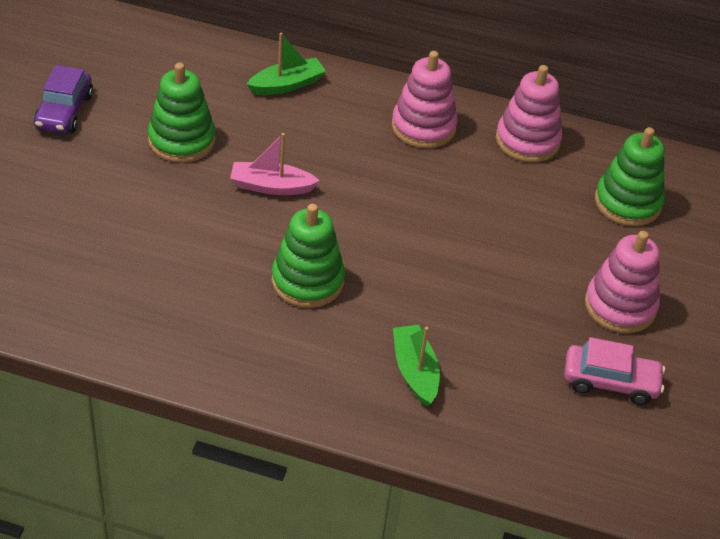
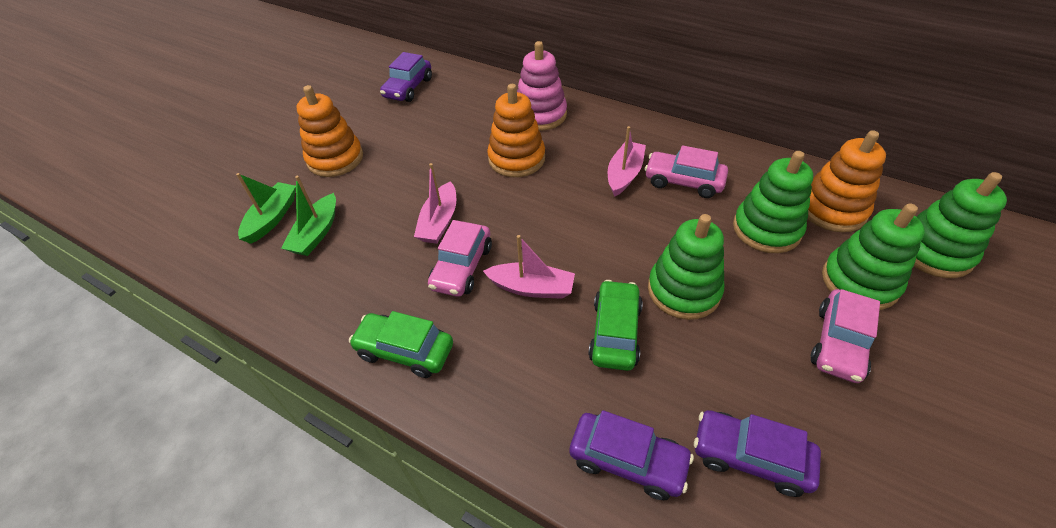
green car: none = 0 -> [349,311,453,378] [588,280,643,371] = 2
green stacking toy: [148,63,216,163] [272,204,345,308] [595,127,665,226] = 3 -> [648,214,724,320] [733,151,813,253] [822,204,925,310] [914,172,1007,278] = 4
orange stacking toy: none = 0 -> [297,85,363,177] [487,84,545,177] [808,130,886,232] = 3
pink boat: [230,133,320,195] = 1 -> [414,163,456,244] [483,235,575,299] [608,126,646,197] = 3
pink car: [564,337,665,405] = 1 -> [428,220,492,297] [645,145,728,198] [811,289,880,383] = 3
pink stacking toy: [392,51,458,148] [496,65,563,162] [585,231,660,333] = 3 -> [517,41,567,131] = 1
purple car: [34,65,93,134] = 1 -> [380,52,432,102] [569,410,694,500] [694,410,821,497] = 3

